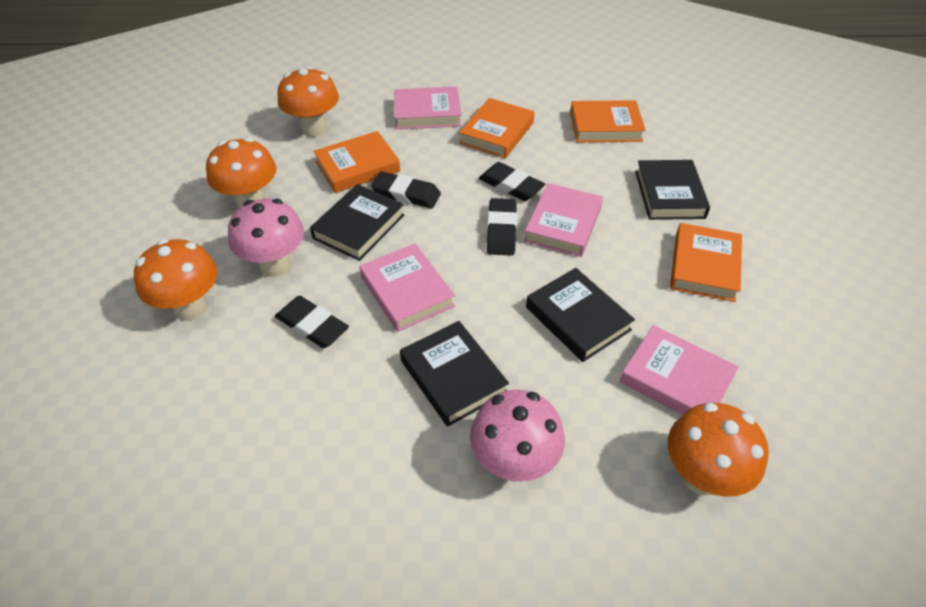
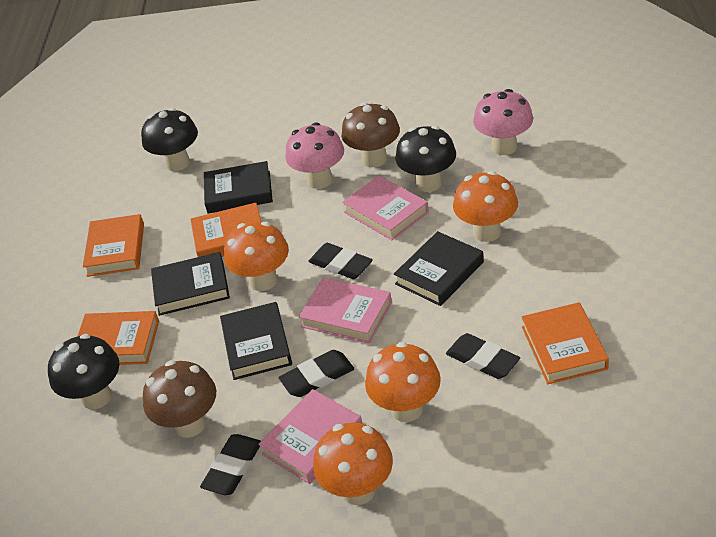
black mushroom: none = 0 -> [48,334,119,409] [141,108,198,171] [395,125,456,192] = 3
brown mushroom: none = 0 -> [143,360,216,438] [342,102,400,167] = 2
pink book: [359,243,455,332] [394,87,461,129] [524,183,603,257] [620,325,739,415] = 4 -> [258,389,362,484] [299,277,392,344] [342,176,429,240] = 3

